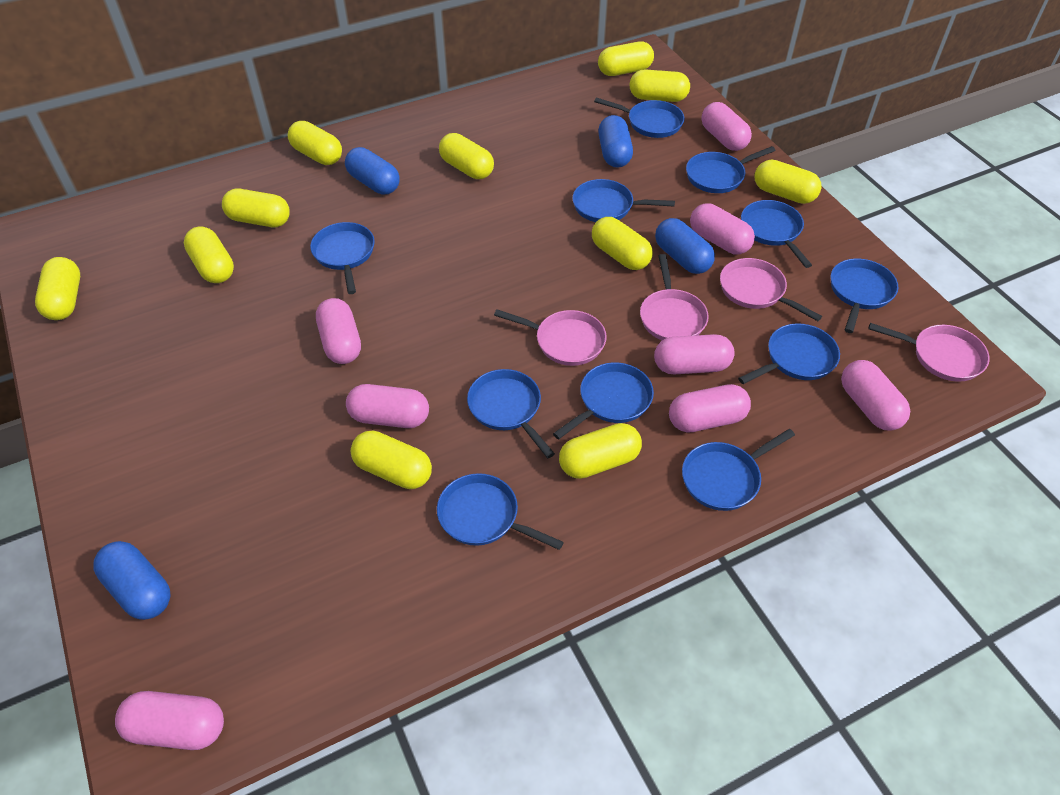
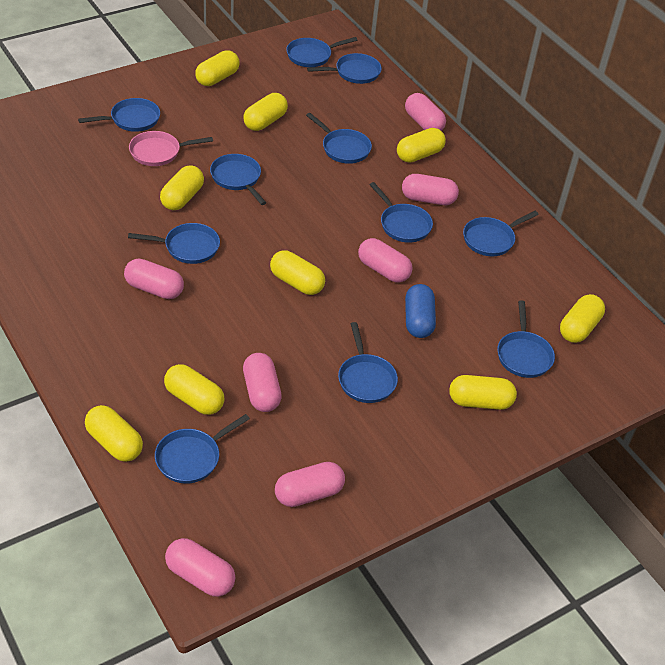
blue capsule: [93,541,170,620] [345,147,400,194] [598,115,633,168] [655,218,715,274] = 4 -> [405,284,436,338] = 1
pink capsule: [115,691,224,750] [316,298,361,364] [346,384,429,428] [654,334,735,374] [669,384,751,433] [690,203,755,254] [701,102,752,151] [841,360,910,431] = 8 -> [124,258,184,299] [165,538,236,597] [243,353,282,412] [275,462,345,507] [358,238,413,283] [402,174,459,205] [405,93,446,131] = 7
pink pan: [494,309,607,366] [640,254,709,340] [720,258,822,321] [868,323,990,382] = 4 -> [129,131,213,166] = 1
yellow capsule: [35,257,80,320] [184,226,234,283] [222,189,290,227] [287,121,342,165] [351,430,432,489] [439,133,494,179] [559,423,642,479] [592,217,653,270] [598,42,654,76] [630,69,690,102] [754,160,822,204] = 11 -> [85,405,143,462] [160,165,204,210] [164,364,225,415] [195,50,239,86] [243,93,288,131] [270,250,325,295] [397,128,446,163] [449,375,517,410] [560,294,605,343] = 9

